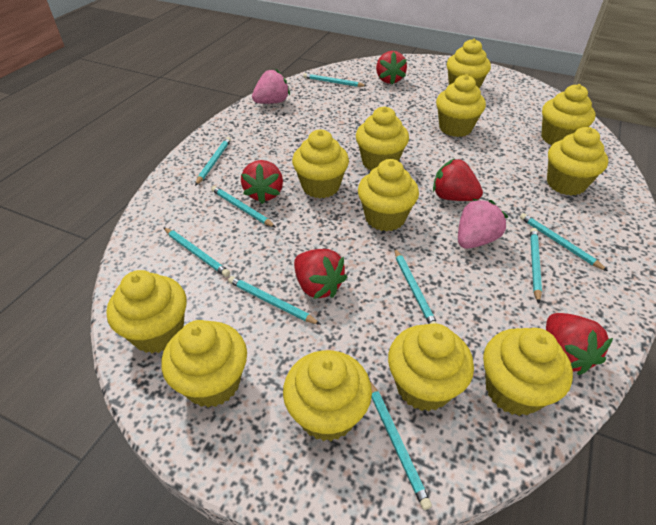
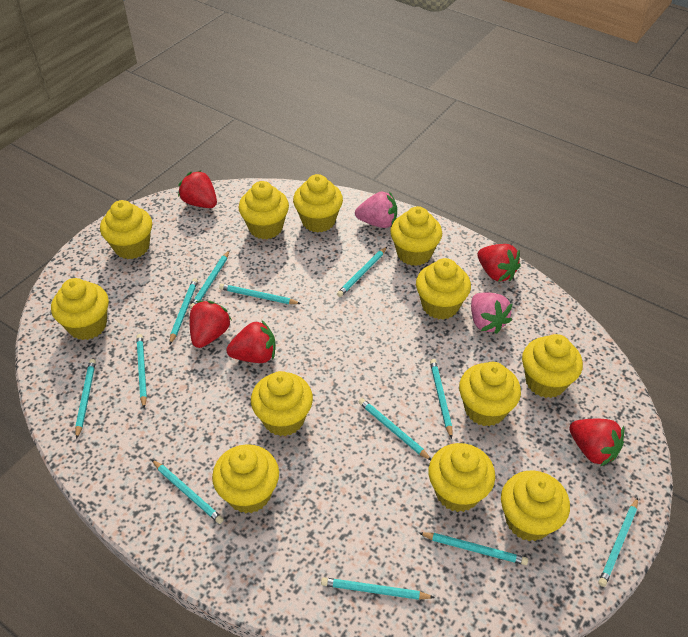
turquoise pencil: [163,227,230,277] [195,137,231,186] [211,186,276,228] [228,276,321,325] [303,73,367,87] [370,381,432,510] [394,248,437,324] [520,213,608,271] [530,228,542,304] = 9 -> [75,359,96,439] [136,334,147,408] [152,460,224,524] [169,278,198,345] [190,251,229,309] [219,284,301,304] [321,577,435,600] [337,247,387,297] [359,398,431,460] [419,532,528,565] [430,359,452,439] [598,498,638,587] = 12

